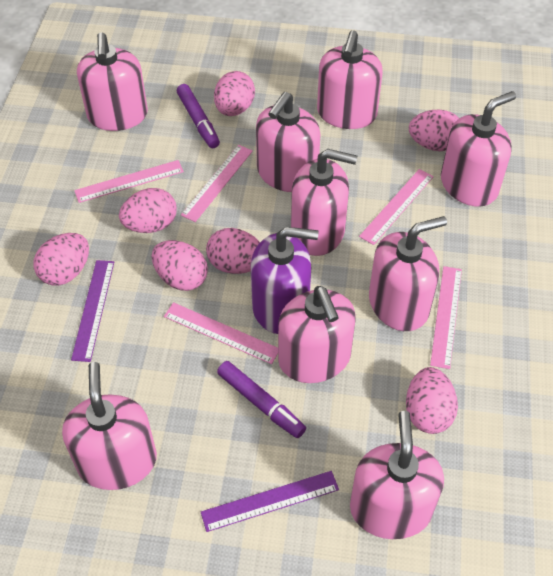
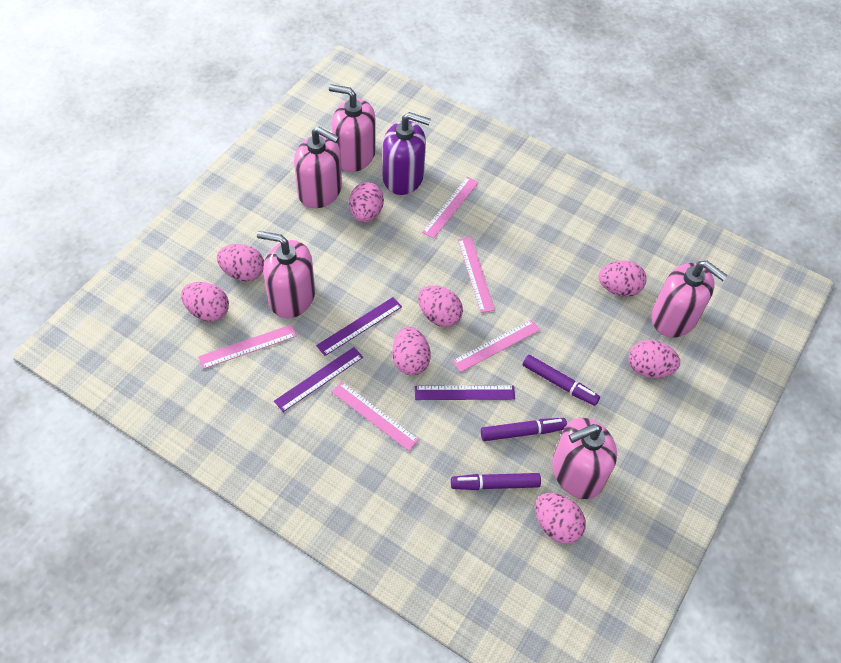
pink egg: [33,233,89,286] [119,188,177,233] [152,240,208,291] [206,228,260,274] [214,71,255,116] [406,367,458,434] [409,109,459,151] = 7 -> [181,282,229,321] [217,244,264,281] [349,182,384,223] [392,327,431,375] [418,286,463,327] [536,493,586,544] [598,261,647,297] [629,340,680,378] = 8
pink soap dispenser: [62,362,157,490] [77,32,148,131] [256,92,320,192] [278,286,356,383] [291,149,357,256] [317,30,383,129] [350,411,444,539] [369,216,447,331] [441,91,516,207] = 9 -> [257,231,315,318] [294,127,342,208] [329,84,376,172] [552,418,617,499] [651,261,728,338] = 5
purple marker: [177,84,220,148] [217,361,306,438] = 2 -> [451,473,541,490] [481,418,567,441] [523,355,600,406] = 3
purple ruler: [71,260,114,362] [201,471,339,532] = 2 -> [274,347,363,412] [316,297,402,356] [415,385,515,400] = 3

